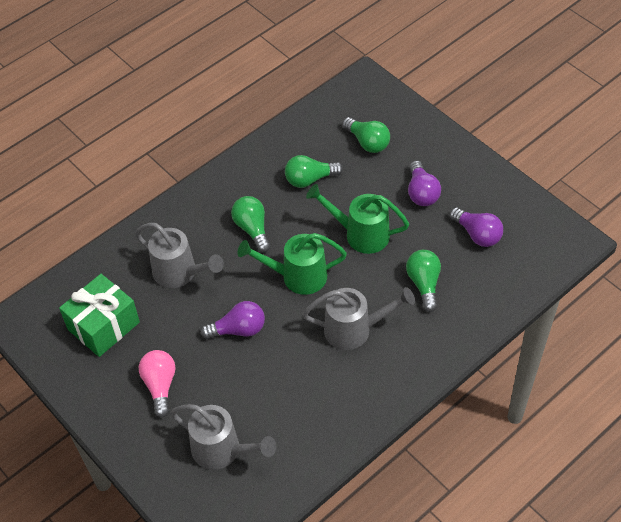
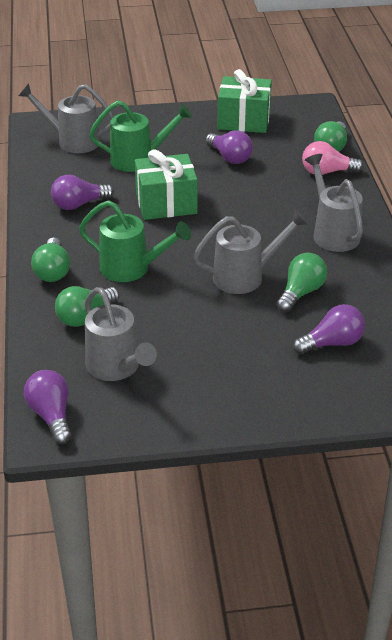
green gift: [59,274,140,357] = 1 -> [135,149,198,220] [217,69,272,133] = 2
grey watering can: [135,223,224,288] [170,404,276,470] [303,287,415,350] = 3 -> [18,83,114,153] [85,287,157,381] [193,209,308,294] [305,154,363,252] = 4
purple light bulb: [201,301,265,339] [408,160,441,206] [450,207,503,247] = 3 -> [24,370,71,444] [51,175,114,210] [205,130,253,164] [293,304,365,355] = 4

